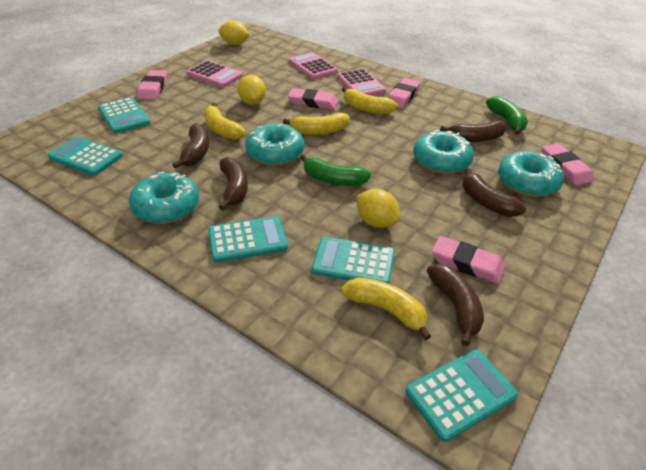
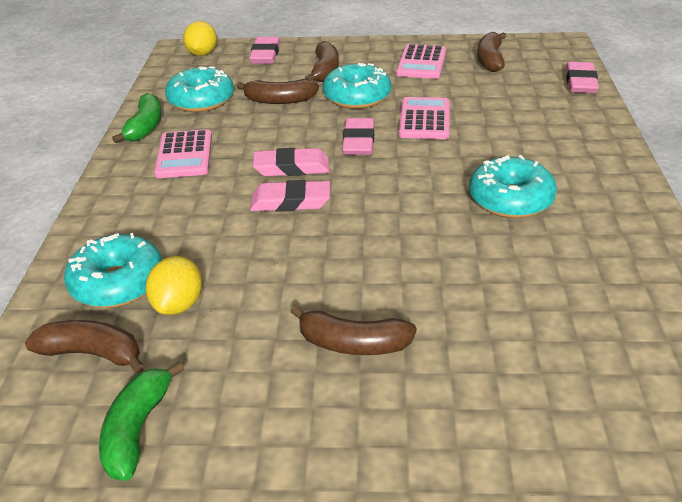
turquoise calculator: [48,136,123,176] [98,97,150,133] [208,216,288,263] [312,237,395,284] [405,349,518,442] = 5 -> none = 0
yellow banana: [204,103,246,140] [283,113,350,135] [341,278,431,340] [342,87,398,114] = 4 -> none = 0
yellow lemon: [219,20,250,45] [238,75,266,105] [357,189,400,228] = 3 -> [146,256,202,315] [183,21,217,56] = 2

